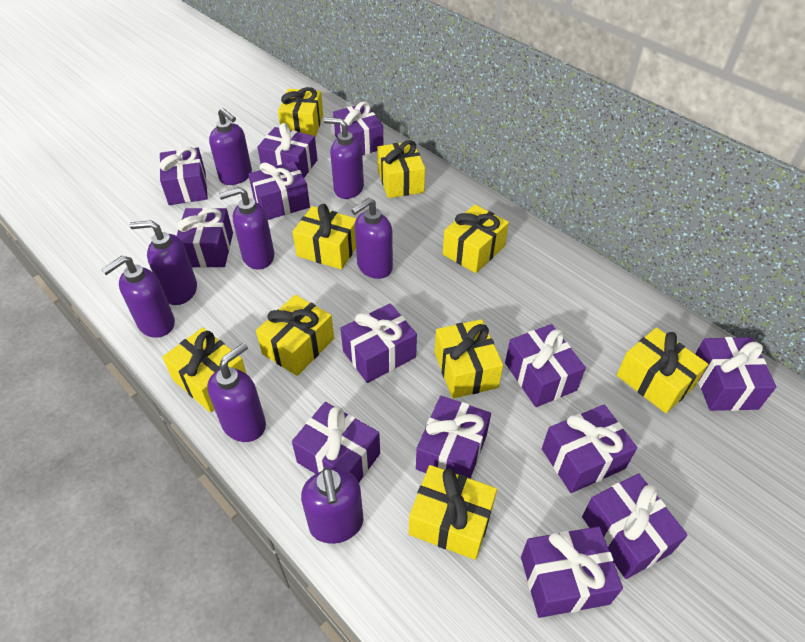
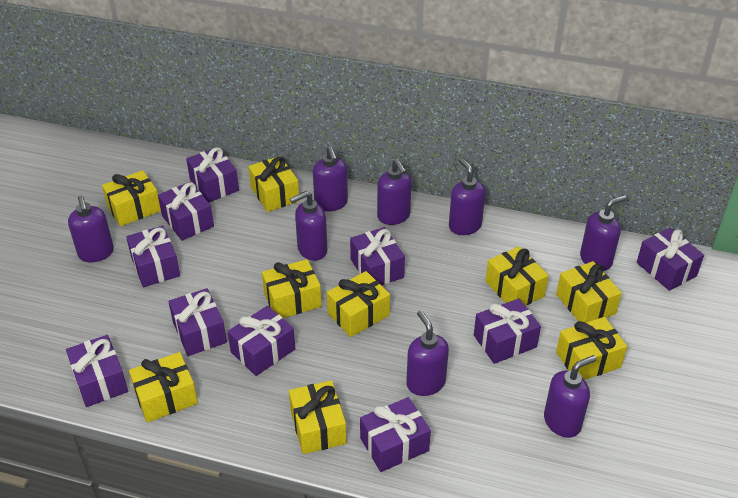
purple gift: [159,147,208,205] [177,207,233,268] [248,161,310,220] [257,123,318,178] [292,402,380,482] [333,101,384,155] [340,303,417,383] [416,396,491,479] [505,324,586,407] [521,526,623,618] [542,405,637,493] [582,473,688,579] [695,337,776,411] = 13 -> [66,335,128,407] [126,226,180,287] [158,182,214,241] [168,288,227,356] [186,147,239,202] [228,306,295,376] [350,227,405,285] [360,397,431,472] [474,298,541,364] [637,228,704,291] = 10

